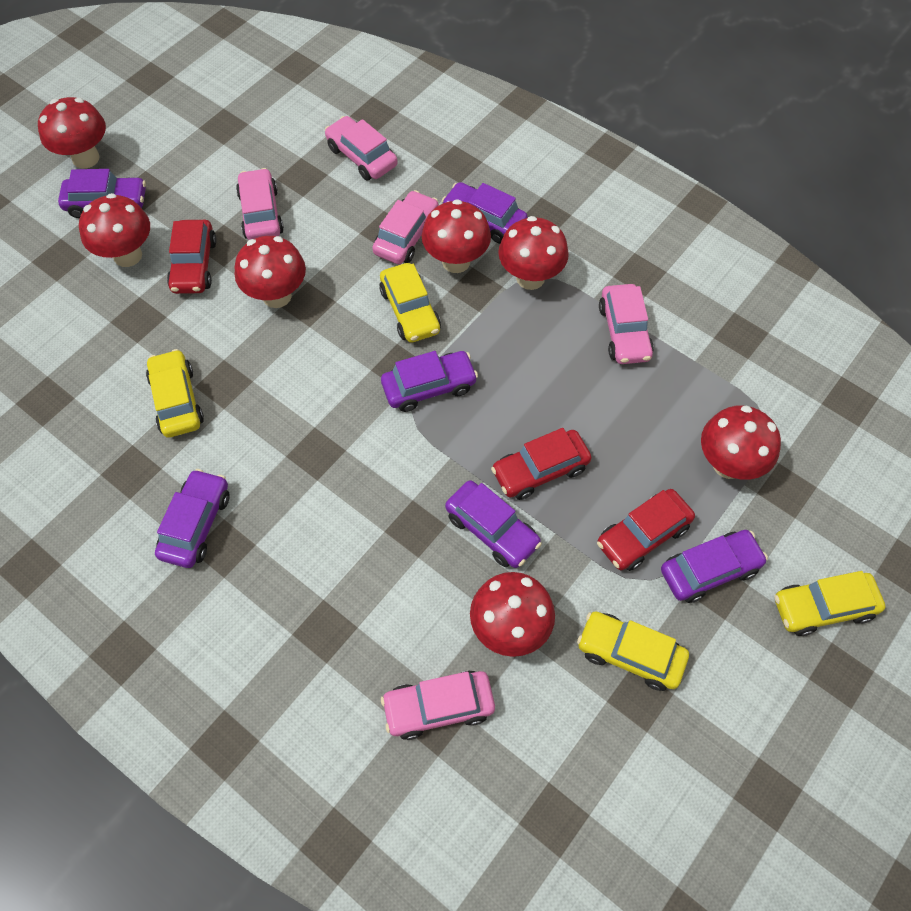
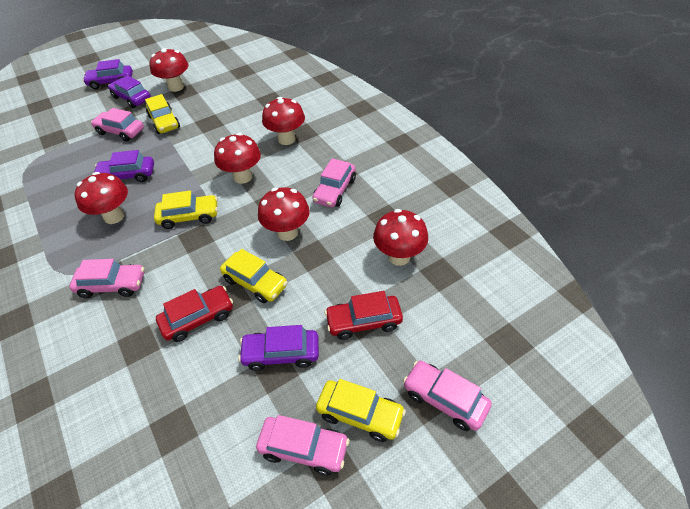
purple car: [58,169,146,218] [155,469,230,568] [381,351,478,412] [442,182,528,244] [445,480,542,568] [661,530,768,603] = 6 -> [83,59,133,89] [94,150,154,182] [108,75,151,108] [238,325,319,371] = 4
red car: [167,220,217,294] [491,428,592,500] [597,489,695,571] = 3 -> [156,286,233,342] [325,291,403,340] = 2
red mushroom: [38,97,106,169] [79,193,150,267] [235,236,306,308] [422,199,491,273] [470,572,555,657] [498,216,569,290] [701,405,781,480] = 7 -> [74,172,128,224] [150,48,188,92] [214,133,261,184] [258,187,310,241] [262,97,305,145] [373,209,428,266] = 6

